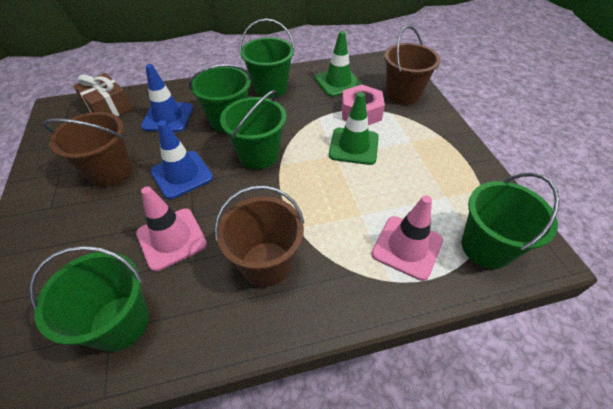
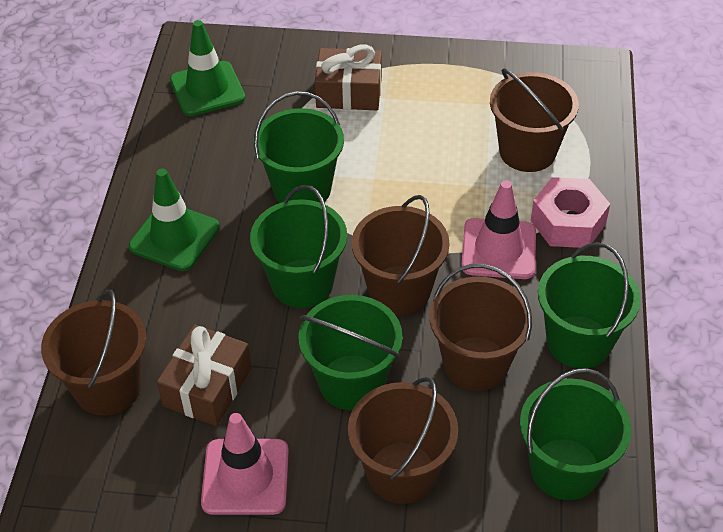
blue traffic cone: [141,64,193,132] [150,120,213,199] = 2 -> none = 0
brown bucket: [43,112,132,187] [214,185,304,287] [384,25,441,105] = 3 -> [41,290,146,416] [348,377,458,504] [352,195,450,315] [429,264,533,391] [490,68,579,172] = 5
brown gift: [73,73,132,116] = 1 -> [157,325,252,426] [315,44,382,110] = 2

